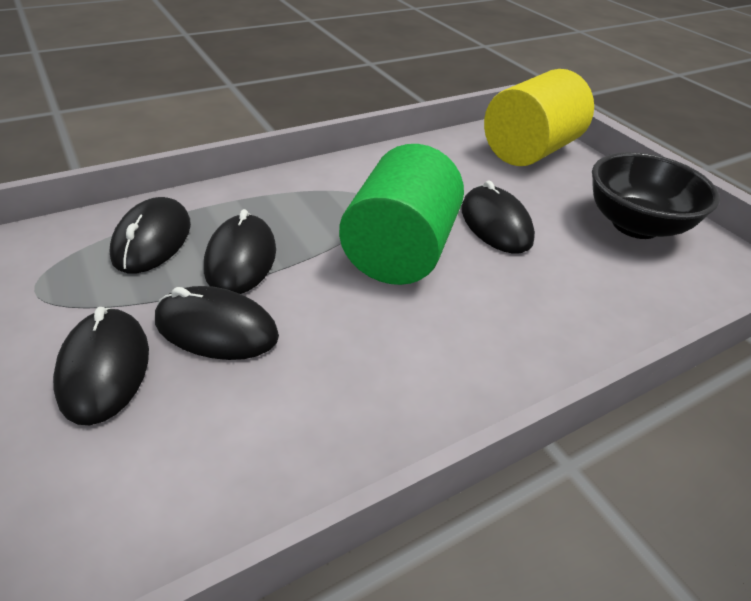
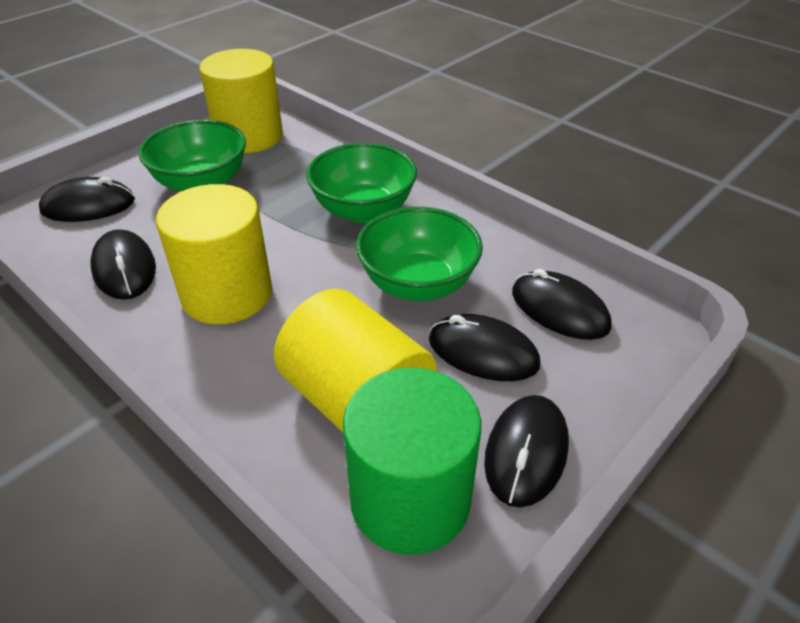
black bowl: [592,152,720,239] = 1 -> none = 0
green bowl: none = 0 -> [138,120,246,191] [306,143,417,223] [356,207,483,301] = 3
yellow cylinder: [484,69,594,166] = 1 -> [156,184,272,324] [199,49,283,153] [274,289,437,432] = 3

